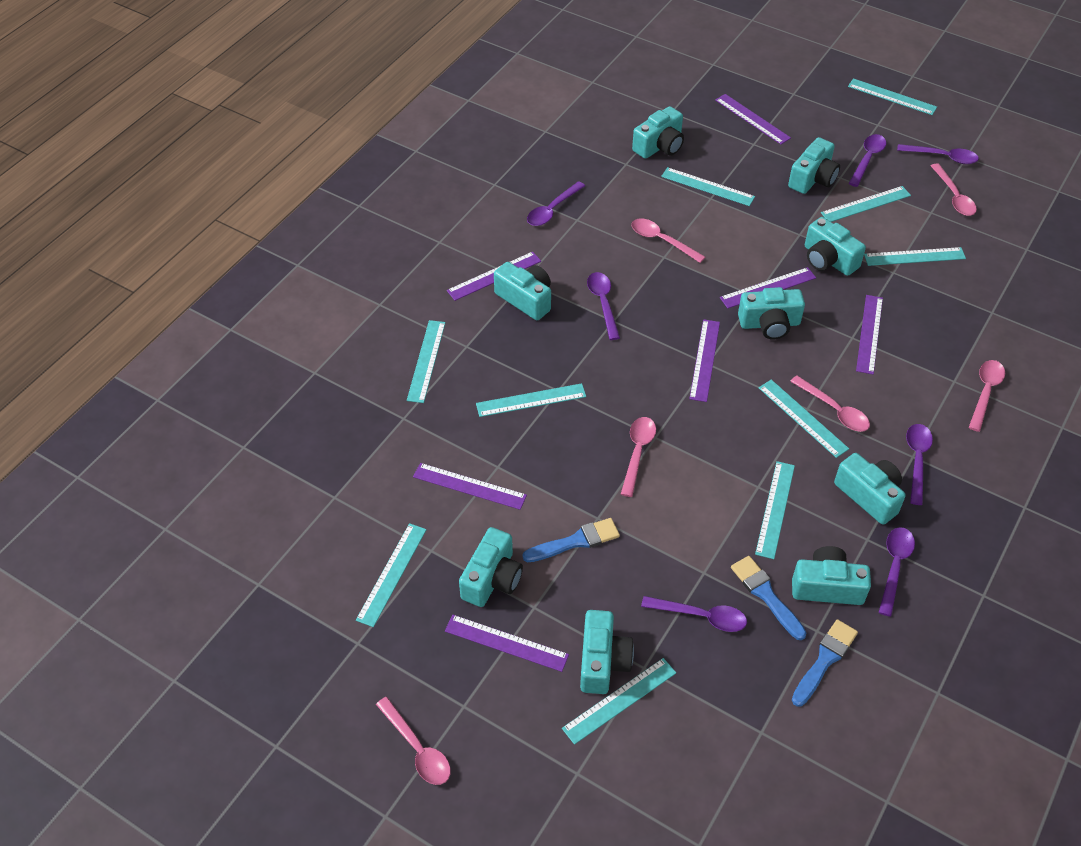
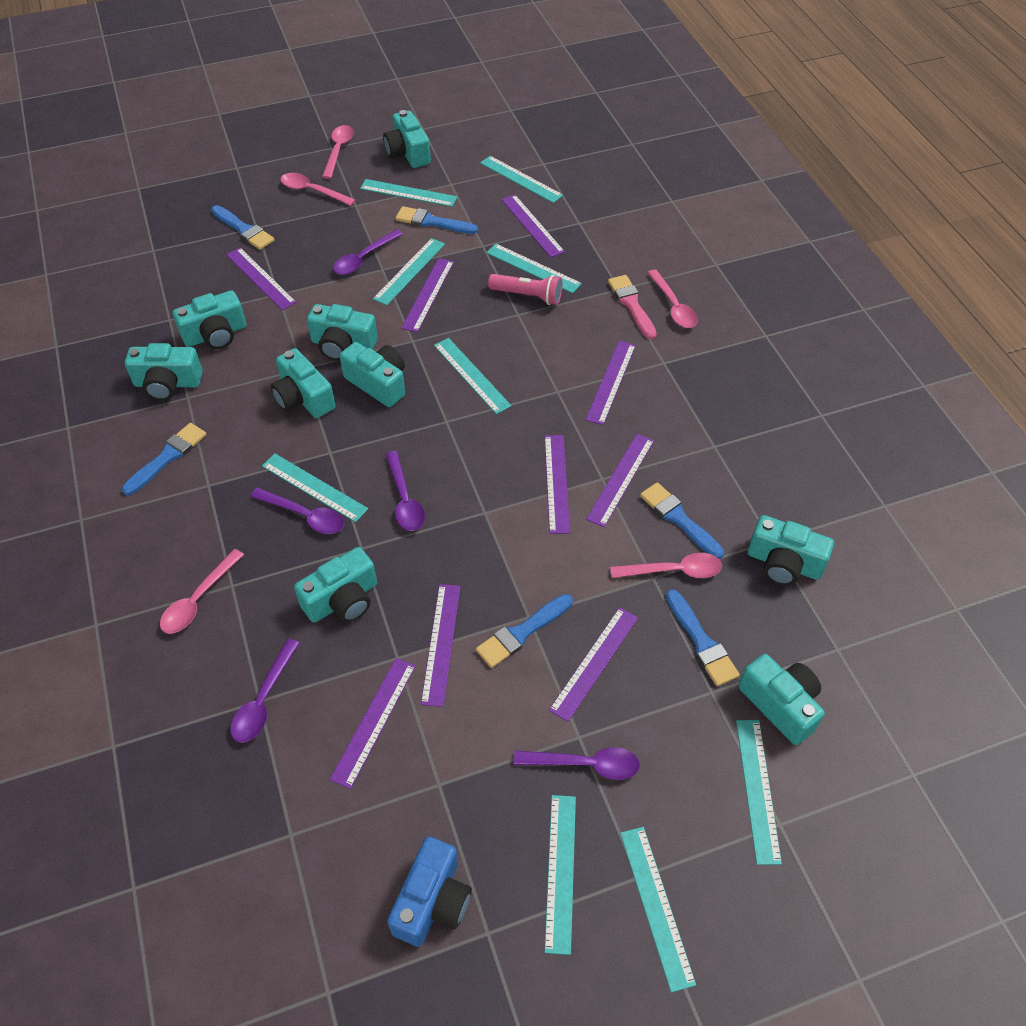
blue brush: [522,518,620,562] [731,556,807,640] [792,619,858,707] = 3 -> [122,423,207,495] [211,205,274,250] [395,206,478,234] [476,594,573,668] [640,482,724,559] [666,589,740,686] = 6
blue camera: none = 0 -> [387,836,472,947] = 1
pink brush: none = 0 -> [608,275,657,340] = 1
pink flashlight: none = 0 -> [488,274,562,305] = 1
pink spoon: [376,697,451,785] [621,417,656,497] [631,218,705,263] [790,376,870,432] [931,163,977,216] [968,360,1005,432] = 6 -> [160,549,244,634] [280,173,356,206] [322,125,354,179] [610,553,722,578] [647,270,698,328] = 5
purple ruler: [413,463,527,510] [445,615,569,672] [447,251,541,301] [689,319,720,402] [715,94,791,144] [720,267,816,309] [856,295,883,374] = 7 -> [226,247,297,310] [330,658,416,789] [401,258,454,332] [421,584,460,707] [501,195,565,257] [544,435,570,534] [549,607,638,722] [585,341,636,425] [586,434,654,527] = 9
purple spoon: [527,181,585,226] [587,272,620,340] [641,596,747,632] [849,134,886,187] [878,527,915,617] [897,144,979,164] [906,424,933,505] = 7 -> [230,639,300,743] [251,488,344,534] [333,229,402,275] [385,451,425,531] [514,747,640,780] = 5
turquoise ruler: [356,523,427,627] [407,320,446,403] [476,383,586,417] [562,658,676,745] [661,167,755,206] [755,461,795,559] [759,380,849,458] [821,186,911,222] [848,78,937,115] [864,247,966,266] = 10 -> [262,453,368,522] [360,179,457,207] [373,238,445,305] [434,338,512,414] [480,156,563,203] [486,244,582,293] [545,795,576,955] [620,827,696,992] [736,720,782,865] = 9

